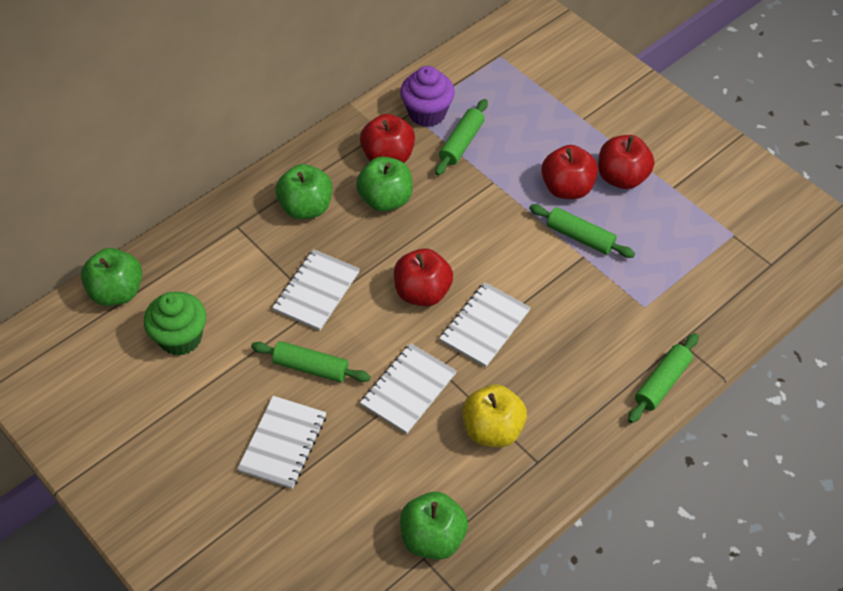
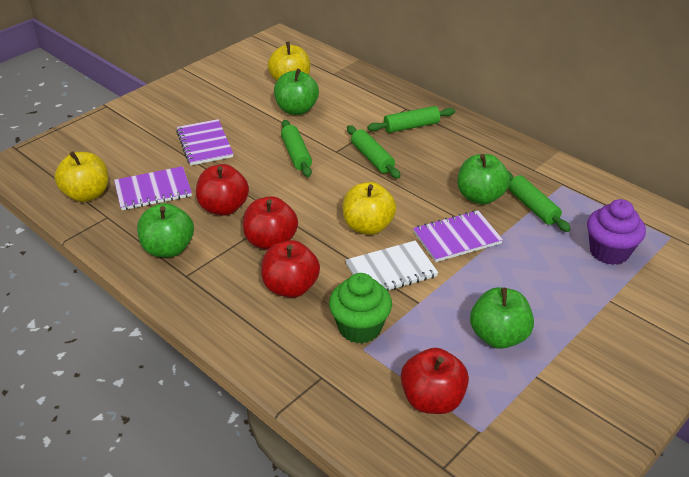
purple notebook: none = 0 -> [114,166,192,210] [176,119,234,165] [413,210,503,262] = 3
white notebook: [237,396,326,489] [272,249,360,331] [360,343,456,434] [439,282,531,367] = 4 -> [345,241,438,291] = 1
yellow apple: [462,384,527,447] = 1 -> [54,151,108,202] [268,42,310,81] [343,182,396,235] = 3

